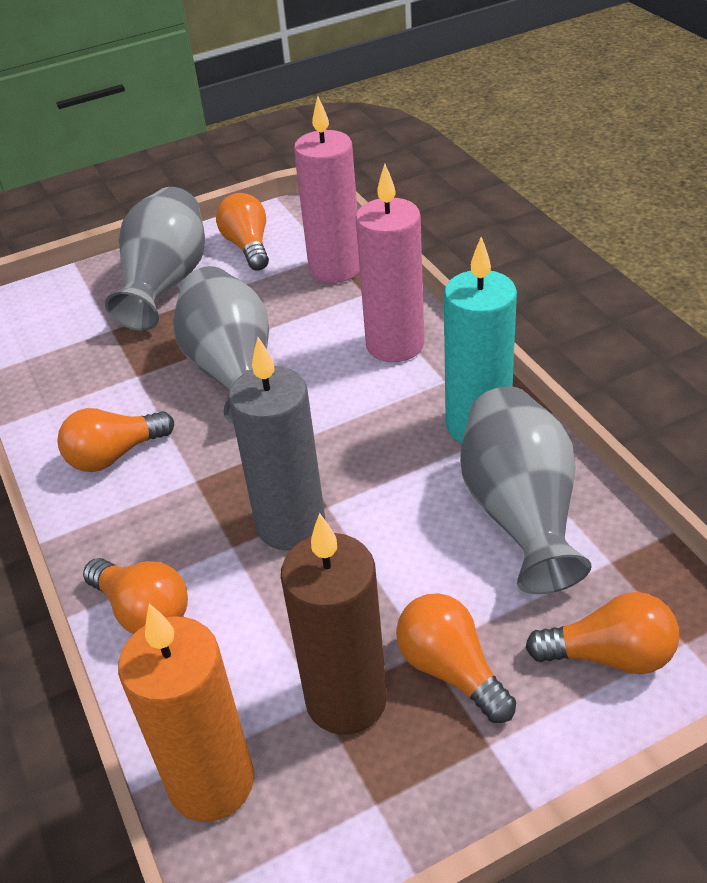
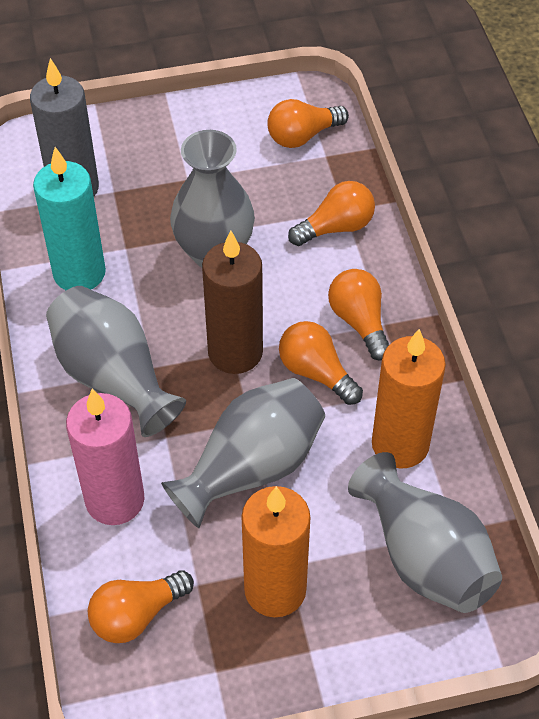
grey vase: [105,187,205,331] [173,266,269,424] [460,386,592,594] = 3 -> [46,286,186,437] [161,378,325,528] [170,130,255,267] [348,452,502,613] = 4
orange candle: [118,604,254,822] = 1 -> [241,486,311,617] [372,329,446,468] = 2
pink candle: [294,96,360,283] [355,164,424,362] = 2 -> [66,389,145,525] = 1

